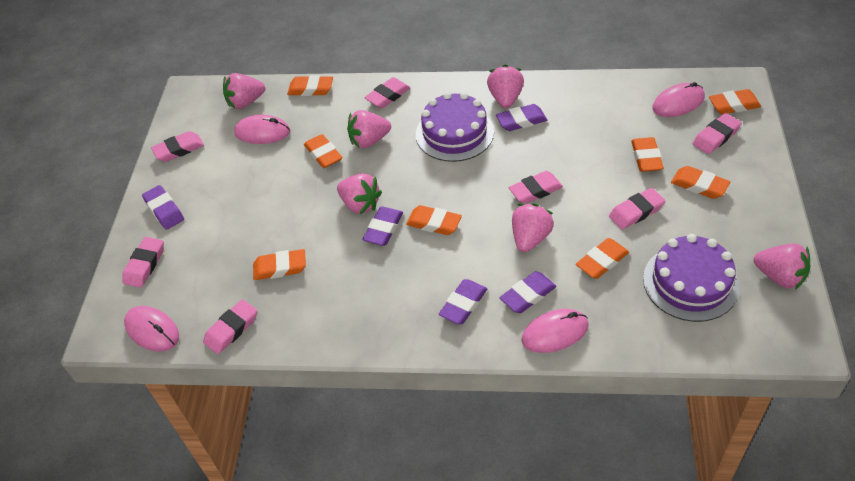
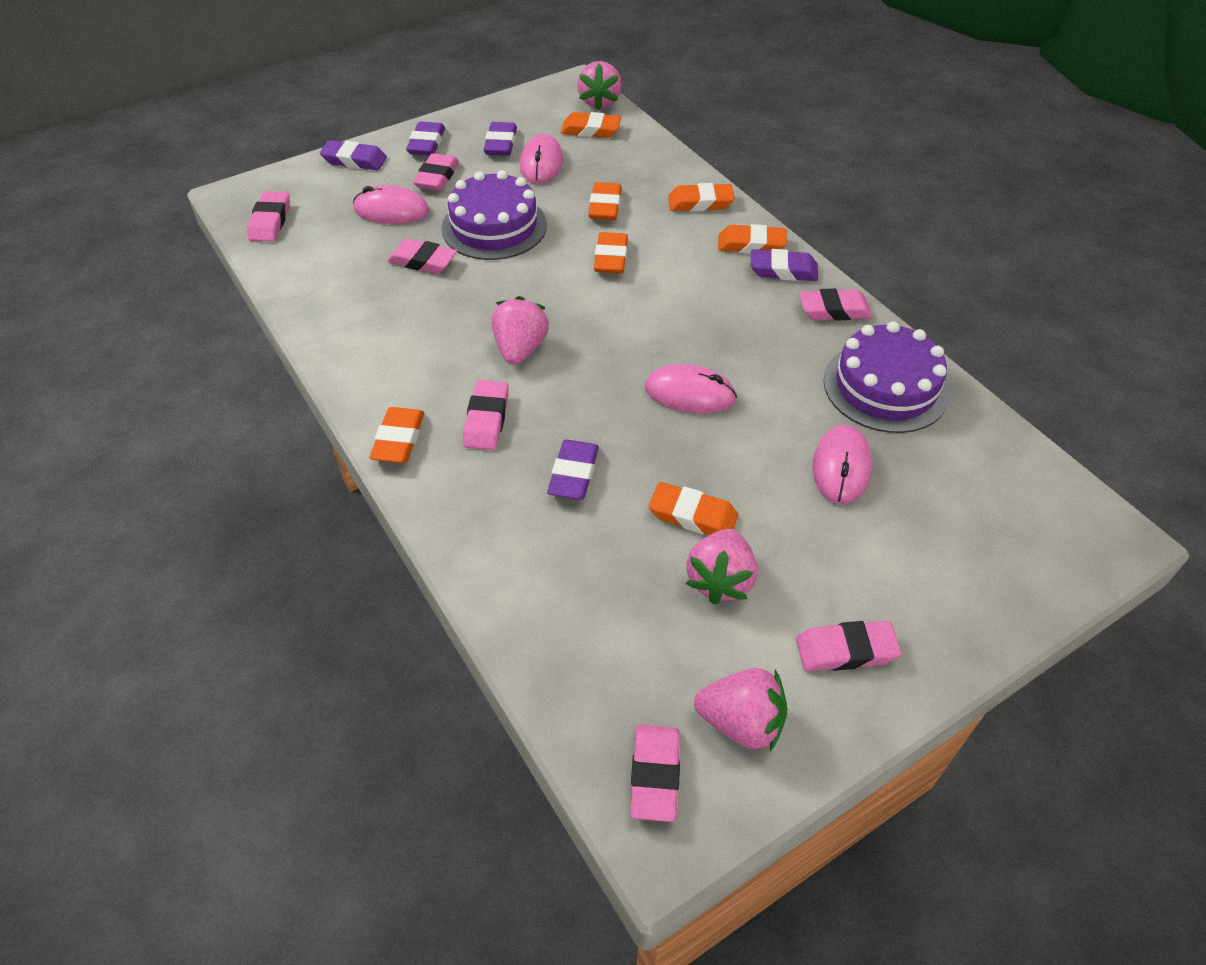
orange eraser: [253,249,306,280] [287,75,333,96] [304,134,342,168] [406,205,462,235] [576,238,629,279] [631,137,664,172] [671,166,730,199] [709,89,761,114] = 8 -> [369,407,424,463] [560,112,621,138] [588,182,621,220] [594,232,628,274] [649,482,738,535] [668,183,735,211] [718,224,787,254] = 7
pink strawberry: [223,73,265,109] [337,173,382,214] [347,110,391,148] [487,64,524,108] [512,203,554,252] [754,244,810,290] = 6 -> [492,296,549,365] [577,61,622,111] [686,529,758,604] [694,668,787,751] = 4

